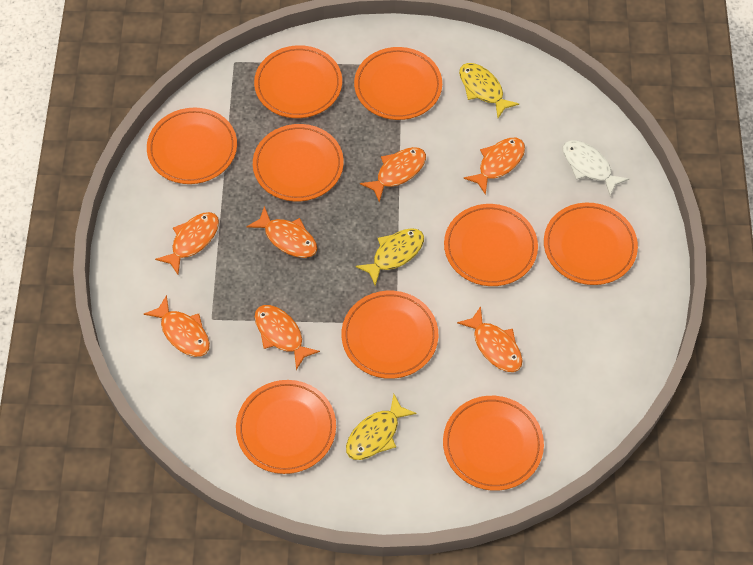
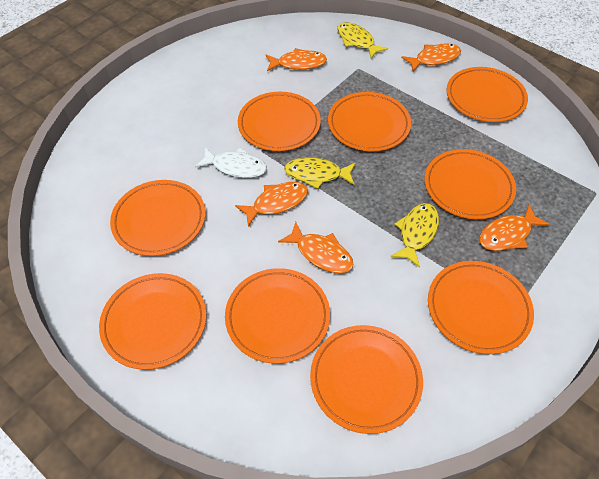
orange fish: [144,295,210,357] [155,212,219,274] [246,206,317,258] [255,305,320,370] [360,147,426,202] [457,306,523,372] [463,138,525,195] = 7 -> [235,182,308,227] [266,48,327,71] [278,222,354,273] [401,43,461,72] [479,204,550,251] = 5

